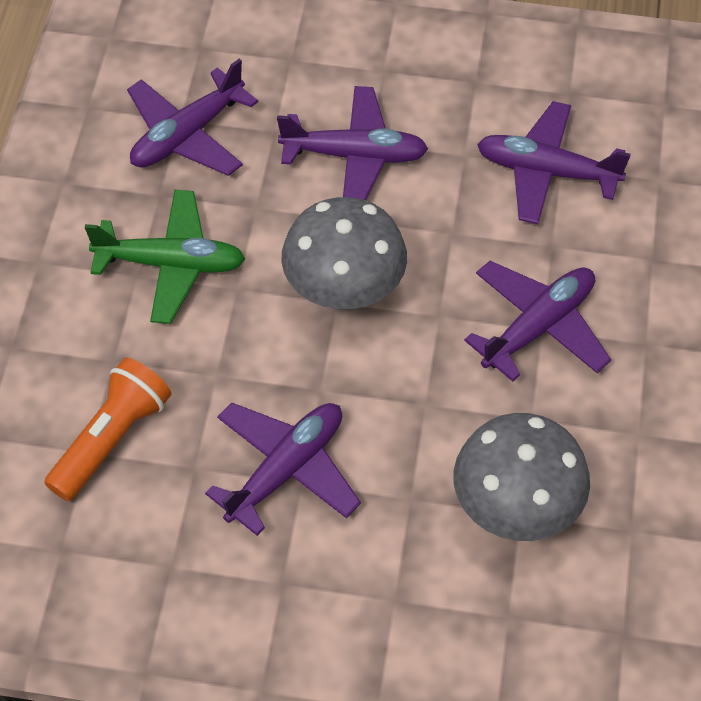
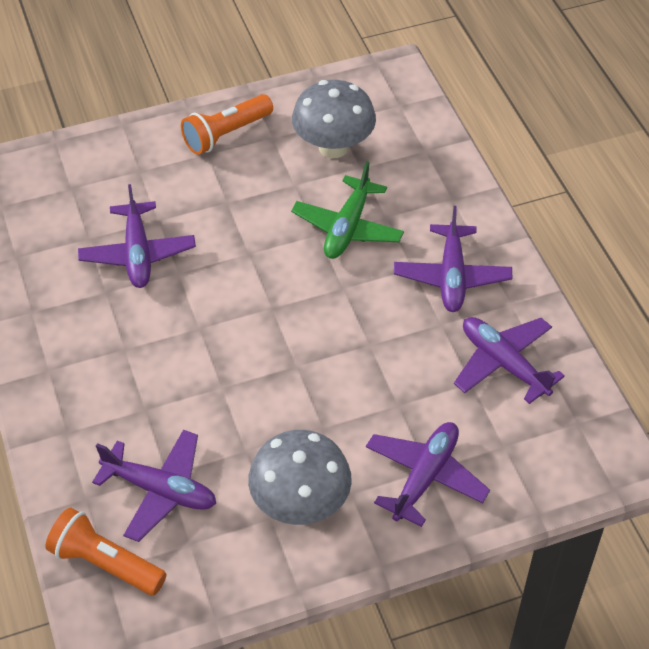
orange flashlight: [44,358,171,501] = 1 -> [45,508,166,595] [181,94,273,155] = 2

